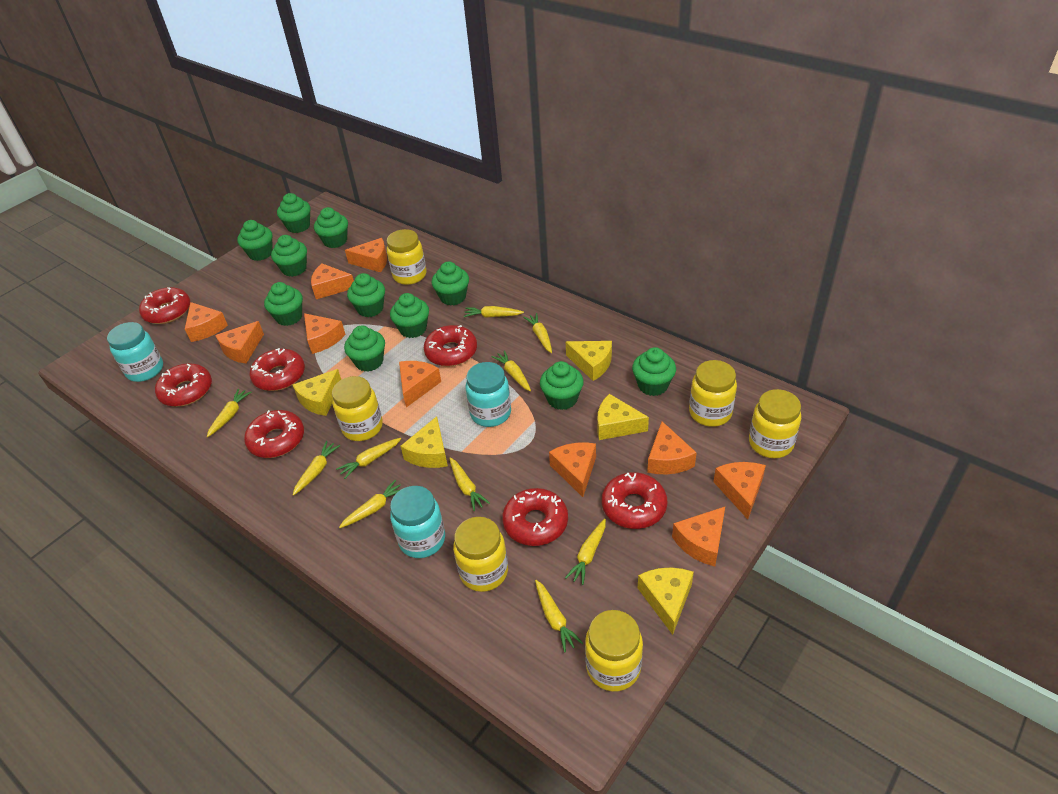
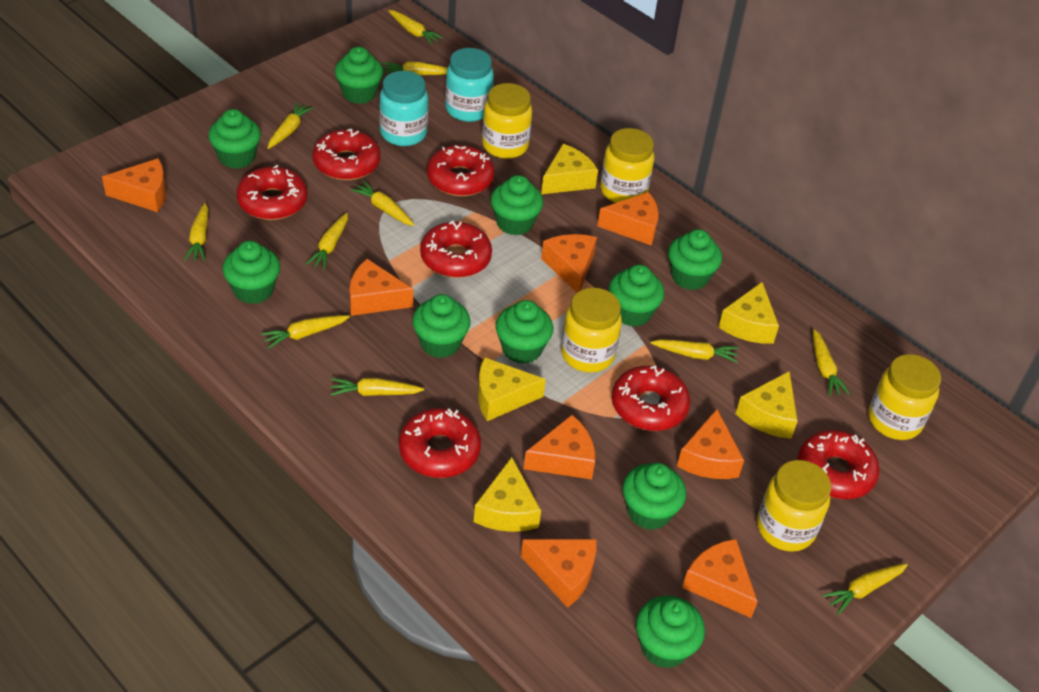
green cupcake: [237,220,273,261] [264,282,303,326] [271,235,307,277] [277,193,310,233] [314,207,348,248] [344,326,385,372] [347,273,385,317] [390,293,429,338] [432,262,469,306] [540,361,584,410] [632,347,676,396] = 11 -> [208,109,261,169] [222,241,280,304] [335,47,383,104] [412,294,471,358] [490,175,543,235] [496,300,553,364] [609,265,665,327] [622,463,686,530] [636,596,705,668] [668,229,722,290] = 10
orange cheese: [185,302,228,342] [215,321,264,364] [304,313,346,354] [311,263,354,299] [345,238,387,272] [399,361,441,407] [549,442,596,497] [647,421,697,474] [672,507,725,567] [713,462,766,519] = 10 -> [102,158,166,212] [349,259,413,316] [521,539,596,608] [523,415,595,479] [541,234,597,292] [597,192,659,245] [677,409,744,479] [682,539,758,618] = 8
turquoise jar: [107,322,163,382] [390,486,445,558] [465,362,511,427] = 3 -> [379,71,428,146] [445,48,494,122] = 2
yellow carrot: [207,389,251,437] [293,441,340,496] [336,438,401,479] [339,480,401,528] [449,458,490,511] [464,306,524,318] [492,350,531,391] [523,313,552,353] [535,580,583,653] [565,519,606,585] = 10 -> [184,203,208,261] [261,315,350,349] [268,102,314,149] [306,213,348,270] [330,378,424,396] [350,181,414,226] [382,62,448,75] [388,10,444,45] [650,339,739,363] [813,329,850,396] [822,563,908,615] = 11
yellow jar: [332,376,383,441] [387,229,426,285] [453,517,508,592] [585,610,643,692] [689,360,737,427] [749,389,801,458] = 6 -> [482,83,532,159] [561,288,622,373] [600,128,654,203] [757,460,831,552] [868,354,941,440] = 5

